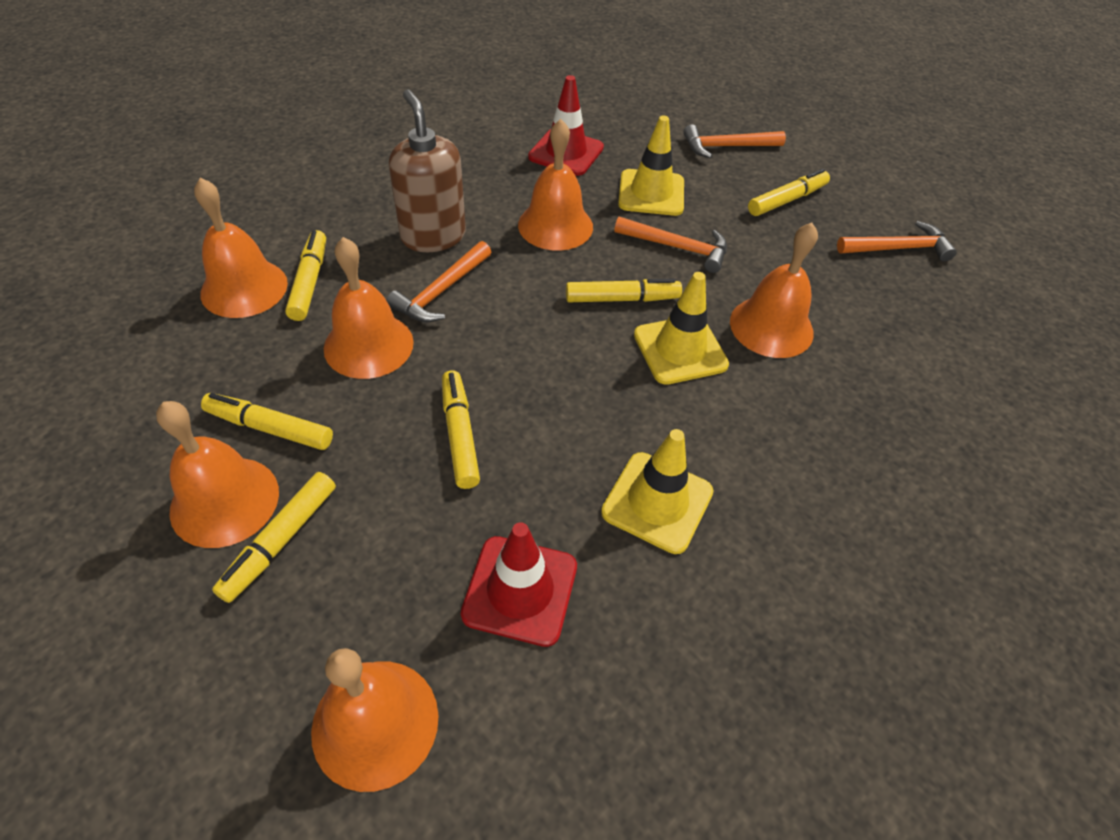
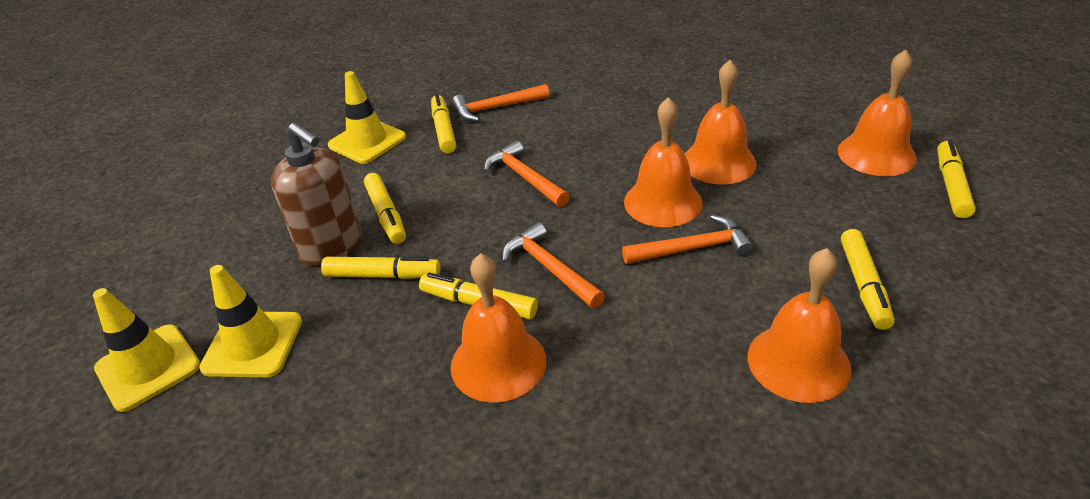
orange bell: [156,401,279,548] [194,178,288,318] [311,648,439,792] [324,237,414,379] [518,119,593,251] [730,223,818,358] = 6 -> [451,253,546,403] [624,97,703,227] [685,60,757,185] [748,248,852,403] [837,49,917,176] = 5
red traffic cone: [461,522,577,647] [528,75,604,176] = 2 -> none = 0

